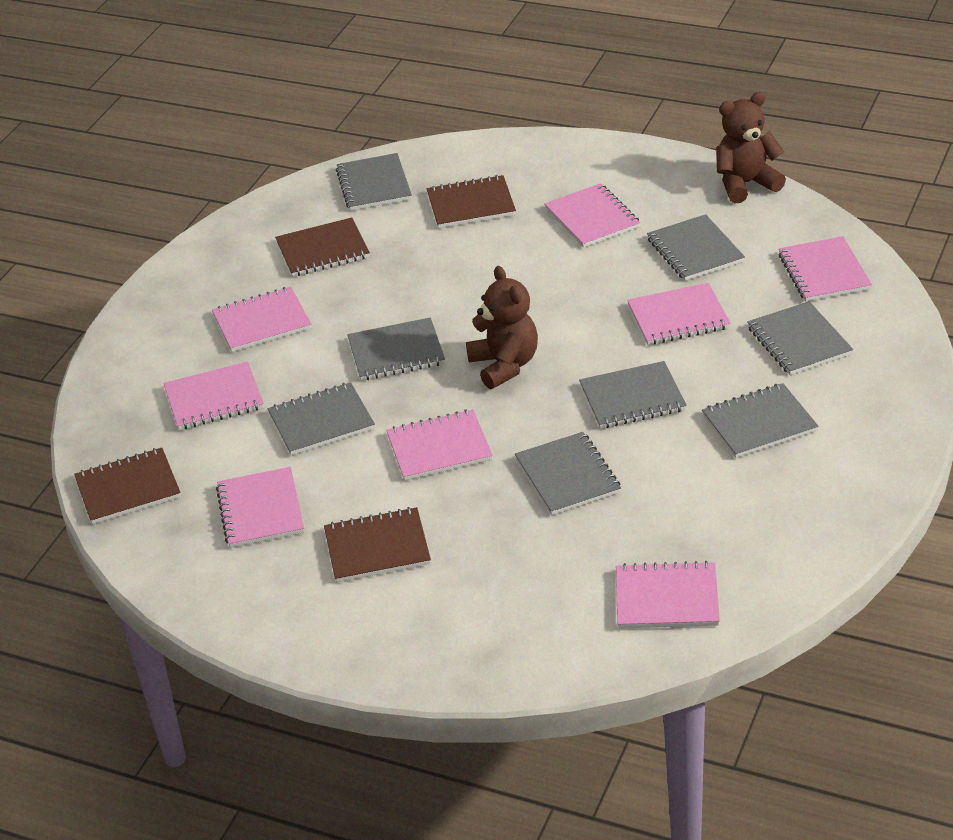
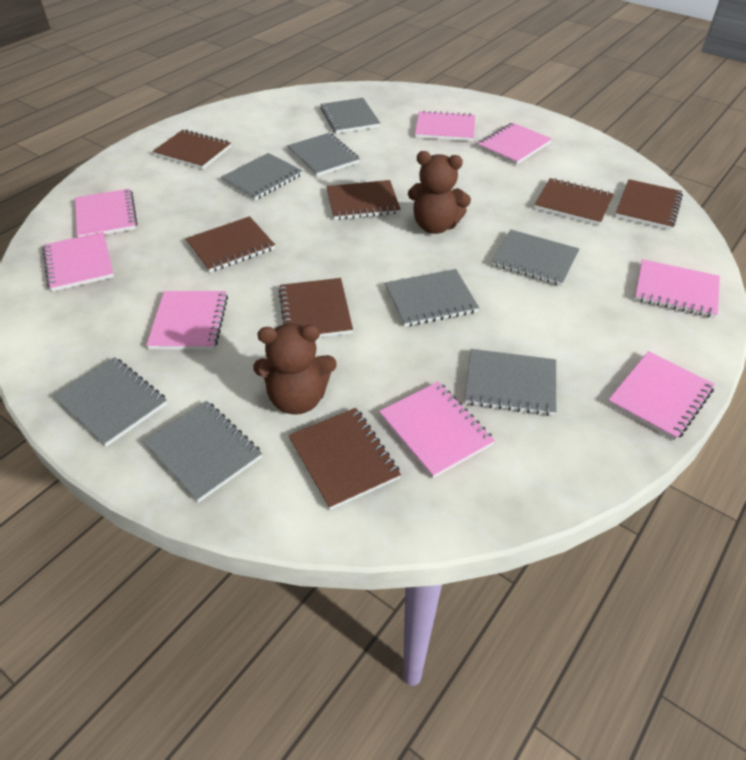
brown notebook: [74,448,181,524] [275,218,370,277] [324,507,431,583] [427,175,516,228] = 4 -> [153,129,231,169] [185,216,275,273] [278,278,353,337] [288,408,401,510] [326,180,400,220] [534,178,614,225] [615,179,683,230] = 7

